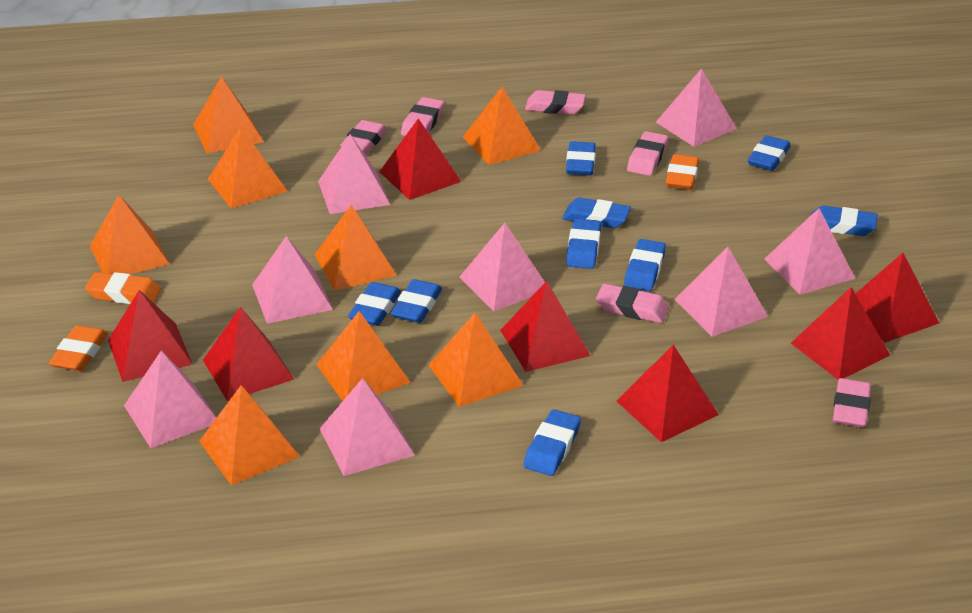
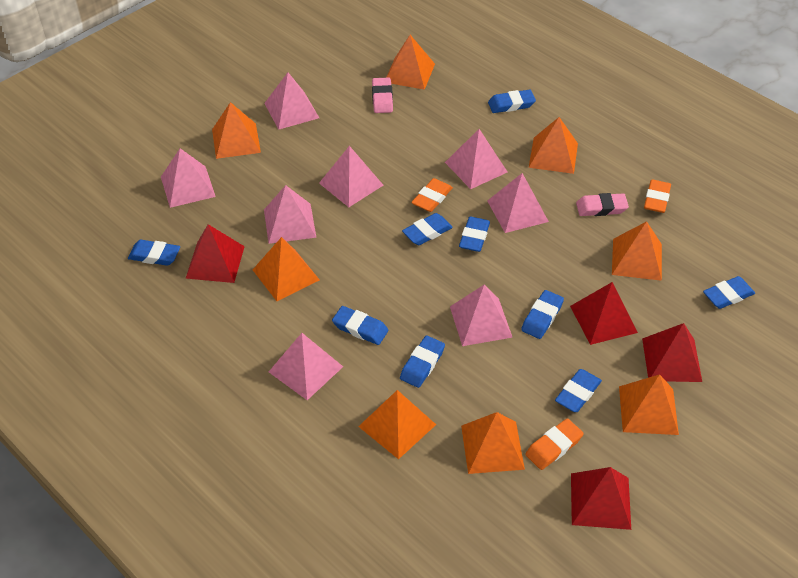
pink eraser: [340,120,387,155] [401,97,444,136] [525,90,586,114] [596,284,669,323] [627,131,668,176] [833,378,871,428] = 6 -> [372,78,393,113] [576,193,629,216] = 2
red pyramid: [108,290,193,382] [203,307,294,401] [379,118,462,200] [500,281,590,372] [617,345,719,442] [791,287,890,380] [856,253,939,343] = 7 -> [186,224,245,283] [570,282,638,345] [571,467,631,530] [642,323,702,382] = 4

